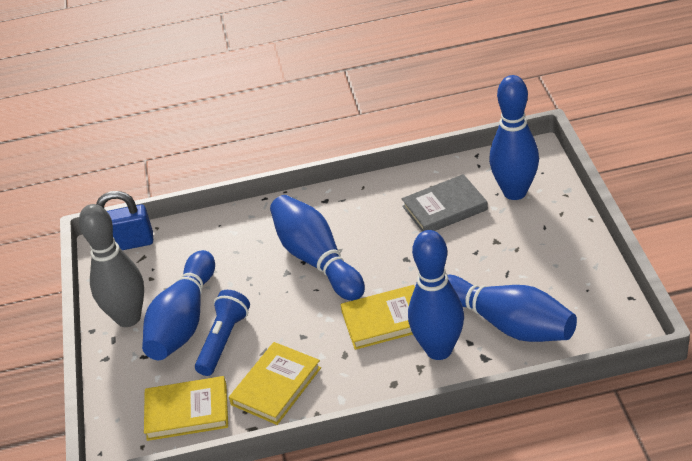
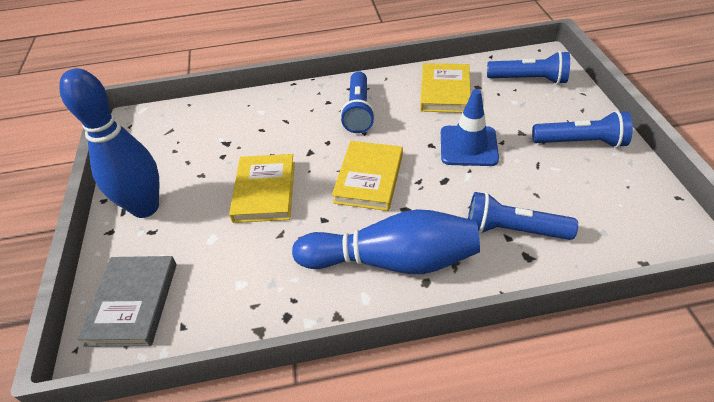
blue bowling pin: [142,250,215,360] [270,195,365,301] [408,230,464,360] [448,275,577,342] [489,75,539,200] = 5 -> [59,68,159,218] [292,209,480,274] = 2
blue flashlight: [195,290,250,376] = 1 -> [340,71,375,133] [468,192,578,240] [487,51,570,84] [532,110,633,148] = 4
blue padlock: [96,191,153,250] = 1 -> none = 0
blue traffic cone: none = 0 -> [441,89,499,166] = 1
grey bowling pin: [79,204,144,327] = 1 -> none = 0

